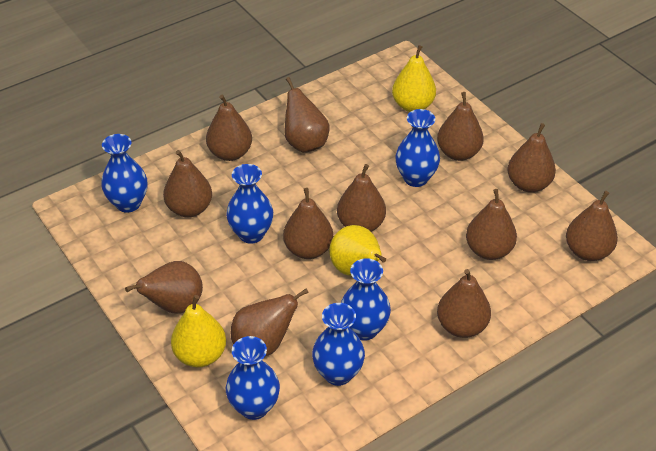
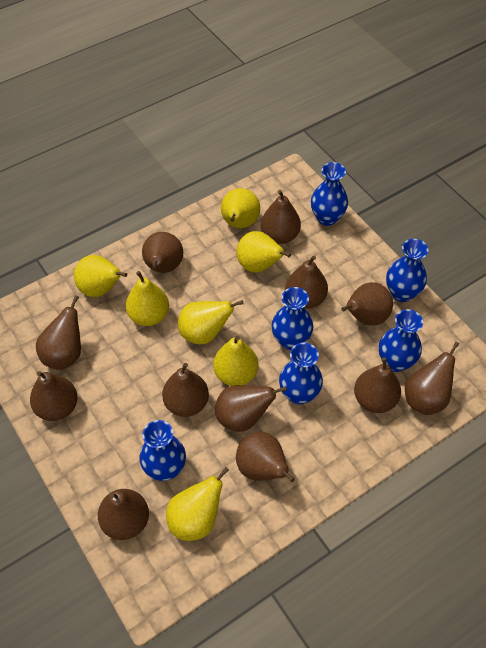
yellow pear: [171,295,226,367] [329,225,386,276] [392,45,436,112] = 3 -> [74,255,127,297] [126,271,169,326] [166,467,229,541] [178,300,244,344] [213,336,259,386] [221,188,260,228] [236,231,291,272] = 7

